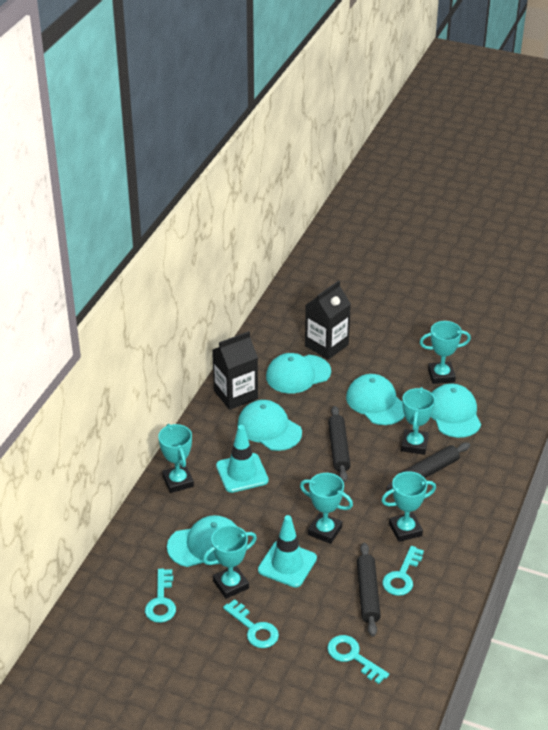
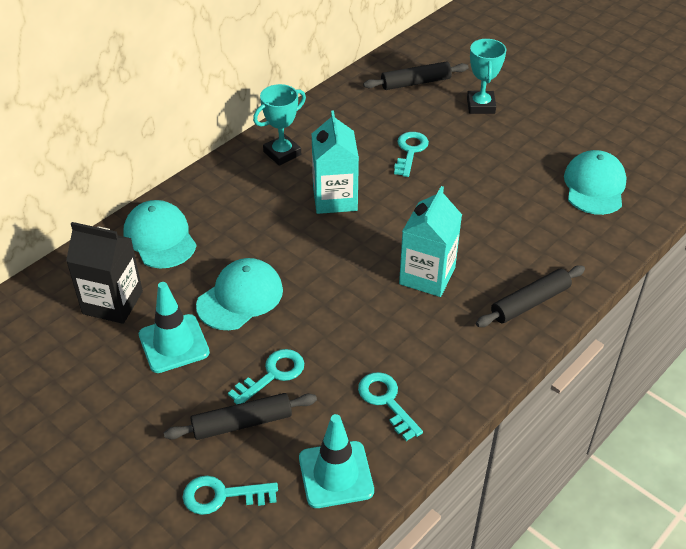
black carton: [212,331,258,410] [305,281,351,360] = 2 -> [66,222,143,324] = 1
turquoise cap: [167,515,236,567] [238,400,302,451] [266,353,331,394] [346,374,405,425] [431,384,481,438] = 5 -> [123,200,197,268] [196,258,283,330] [564,150,627,215] = 3
turquoise carton: none = 0 -> [312,110,359,214] [399,186,462,297] = 2
turquoise trophy: [158,424,194,493] [203,525,257,599] [300,473,353,544] [381,471,436,542] [401,387,435,455] [420,321,471,384] = 6 -> [253,84,306,166] [467,39,506,114] = 2

